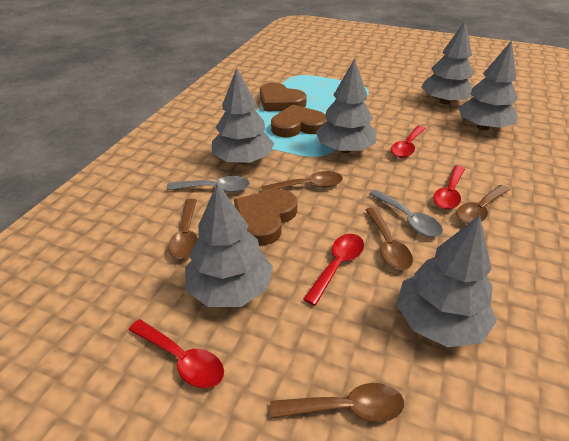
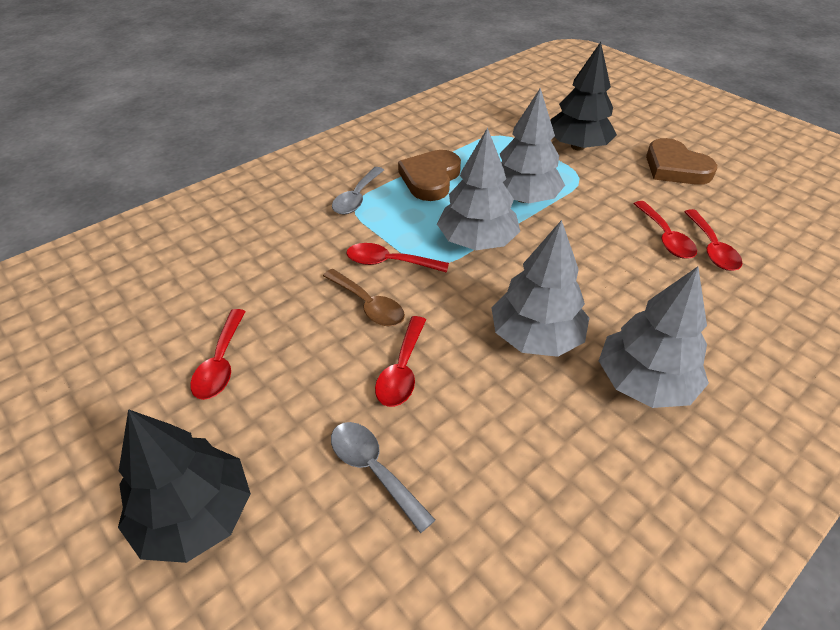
black tree: none = 0 -> [118,409,251,563] [550,42,617,150] = 2
brown heart: [234,189,298,246] [260,82,307,111] [271,105,328,137] = 3 -> [398,150,461,201] [646,138,717,185] = 2
brown spoon: [168,199,198,259] [261,171,343,192] [270,383,404,422] [366,207,413,270] [456,185,510,224] = 5 -> [323,269,405,326] = 1
grey tree: [185,183,273,307] [212,68,274,164] [316,59,377,153] [396,215,497,347] [421,20,473,105] [458,40,518,130] = 6 -> [437,127,520,250] [492,220,589,357] [500,88,565,203] [599,267,709,408] = 4
red spoon: [129,319,224,388] [303,234,364,306] [391,125,426,158] [433,165,465,210] = 4 -> [190,309,246,400] [347,243,449,273] [375,316,426,407] [634,201,697,259] [684,209,742,271] = 5

